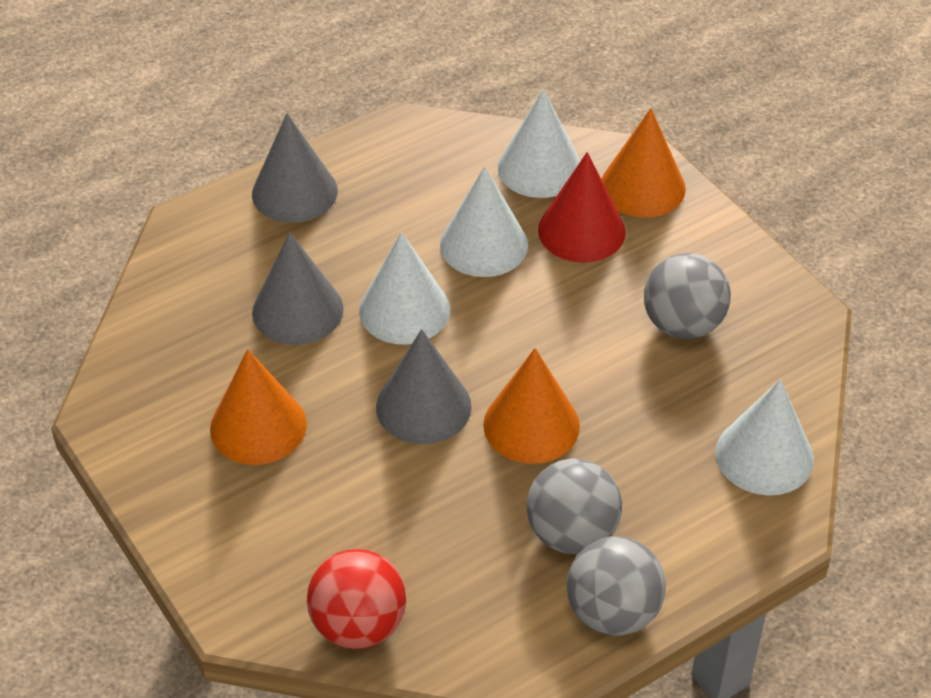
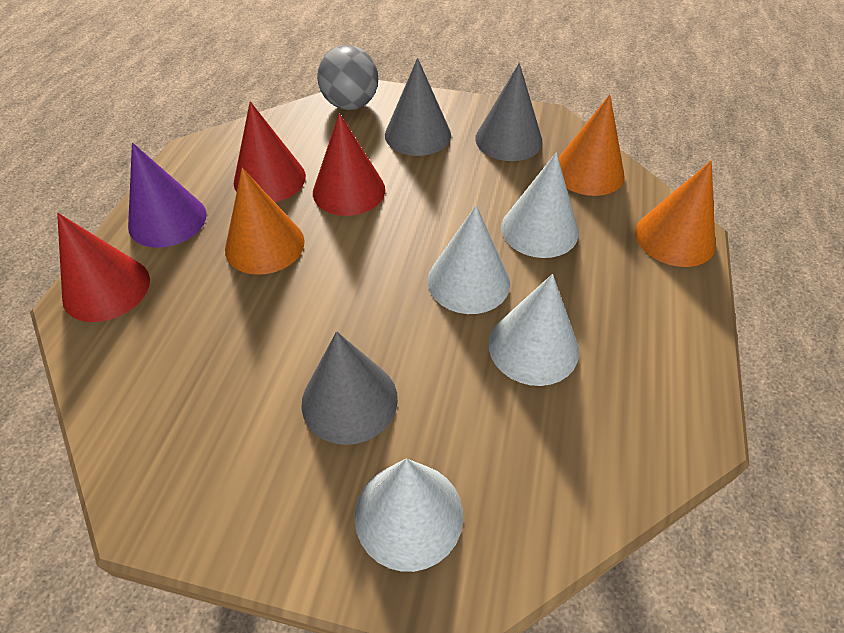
grey ball: [527,458,622,554] [567,536,666,636] [644,253,731,339] = 3 -> [317,45,378,110] = 1
purple cone: none = 0 -> [128,143,207,248] = 1
red ball: [307,549,406,649] = 1 -> none = 0
red cone: [538,152,626,263] = 1 -> [57,213,150,322] [234,101,306,202] [313,113,385,216] = 3

